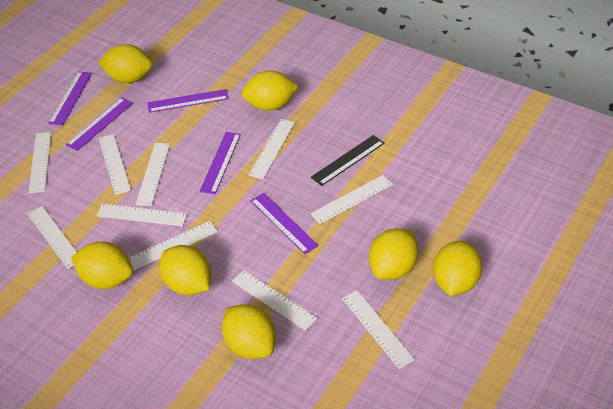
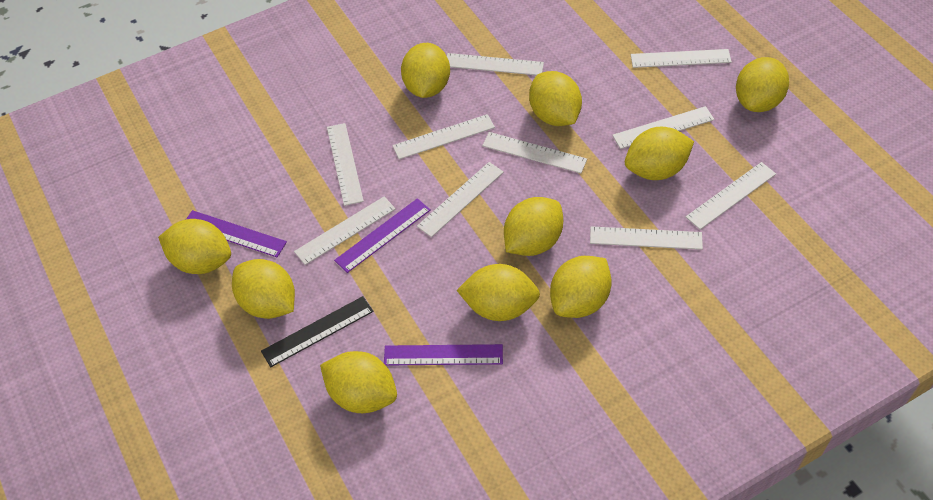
purple ruler: [49,71,92,126] [66,98,133,151] [147,89,229,113] [200,132,241,194] [250,193,318,254] = 5 -> [186,210,287,257] [334,198,431,273] [384,344,503,365] = 3
yellow lemon: [71,241,133,289] [98,44,153,83] [160,245,211,295] [222,304,276,359] [241,70,299,111] [369,228,419,280] [433,241,482,296] = 7 -> [158,219,231,274] [232,259,295,319] [320,351,397,413] [401,43,450,98] [457,264,540,321] [504,197,563,256] [529,71,582,126] [550,256,612,318] [625,127,694,180] [736,57,789,112] = 10

